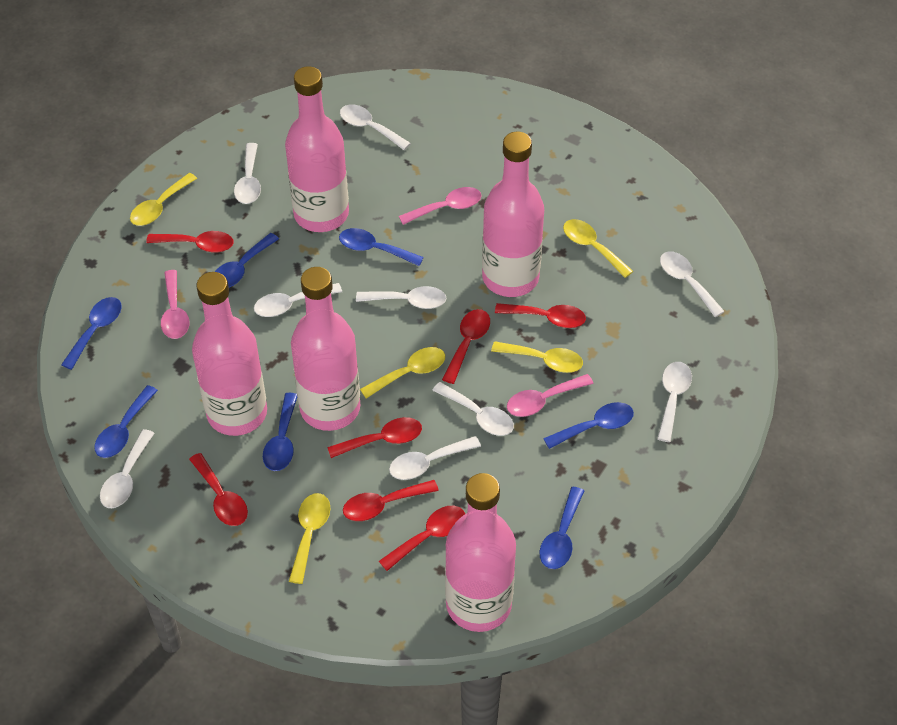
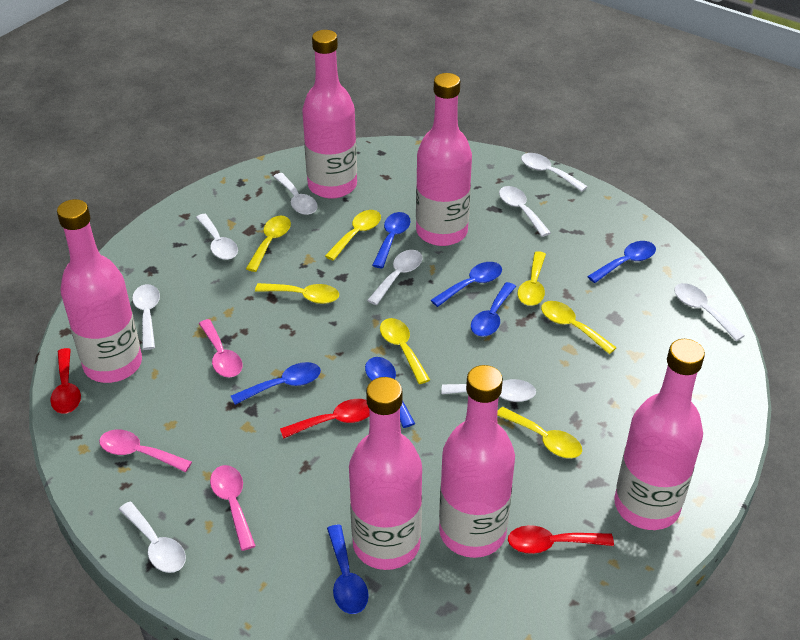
pink bottle: [192,272,267,436] [285,66,349,232] [291,267,360,431] [445,473,516,632] [482,132,544,297] = 5 -> [57,199,142,383] [302,30,357,199] [349,377,422,570] [416,73,472,246] [439,365,515,558] [614,339,705,530] = 6
red spoon: [146,231,233,253] [189,453,248,526] [327,417,422,458] [343,480,439,521] [379,506,465,571] [442,309,490,384] [495,303,586,328] = 7 -> [50,348,81,414] [280,399,369,439] [508,525,614,554] = 3
yellow spoon: [130,173,197,226] [289,493,331,584] [360,347,445,399] [491,341,583,373] [563,219,633,278] = 5 -> [246,216,291,272] [255,283,339,304] [325,210,381,261] [380,318,430,384] [497,407,582,458] [517,251,546,306] [541,301,617,354] = 7

